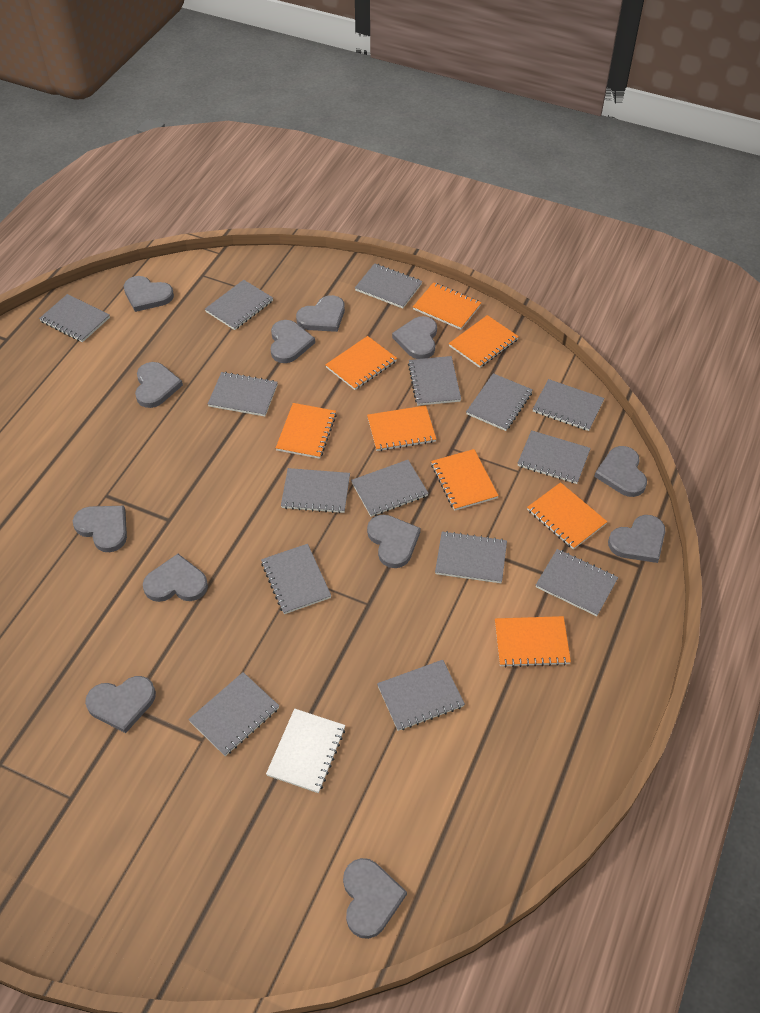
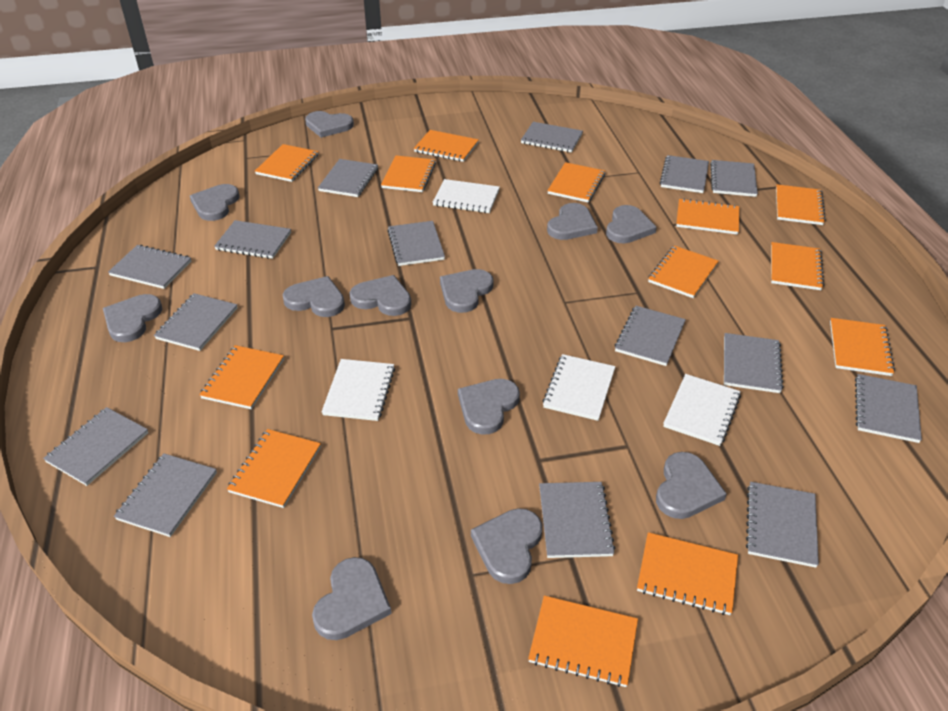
orange notebook: [276,403,337,459] [325,336,397,390] [367,405,436,451] [413,282,482,330] [431,449,499,511] [449,315,519,368] [495,616,571,667] [527,482,607,550] = 8 -> [199,345,284,409] [227,429,321,508] [255,144,318,182] [381,156,436,192] [414,130,479,162] [528,596,638,687] [547,162,605,202] [637,532,738,615] [648,246,719,298] [676,198,739,235] [771,242,824,290] [776,184,826,225] [830,318,895,376] = 13
white notebook: [266,709,345,793] = 1 -> [322,359,395,421] [433,179,500,213] [542,354,616,421] [663,374,741,446] = 4

